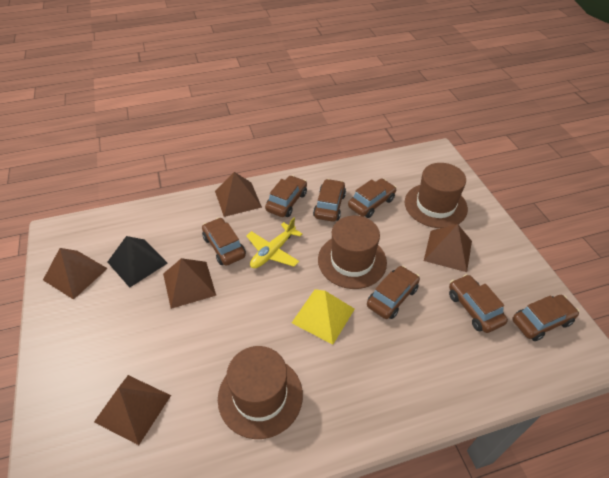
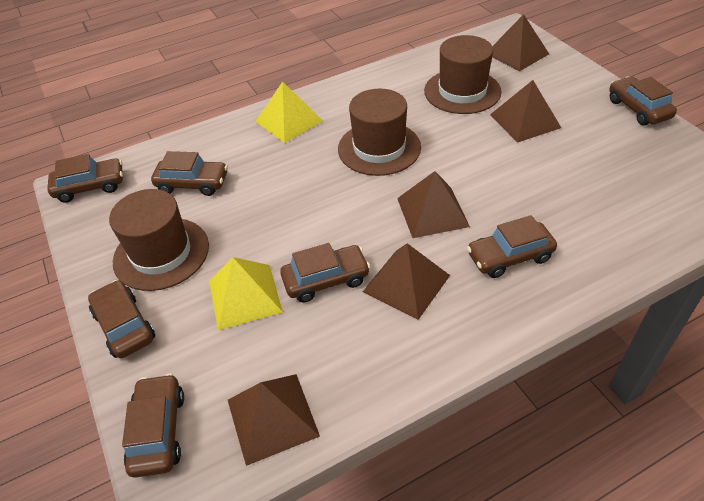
black pyramid: [108,236,167,288] = 1 -> none = 0
yellow plane: [246,218,302,268] = 1 -> none = 0
yellow pyramid: [292,289,355,345] = 1 -> [209,257,283,330] [255,82,323,143] = 2

